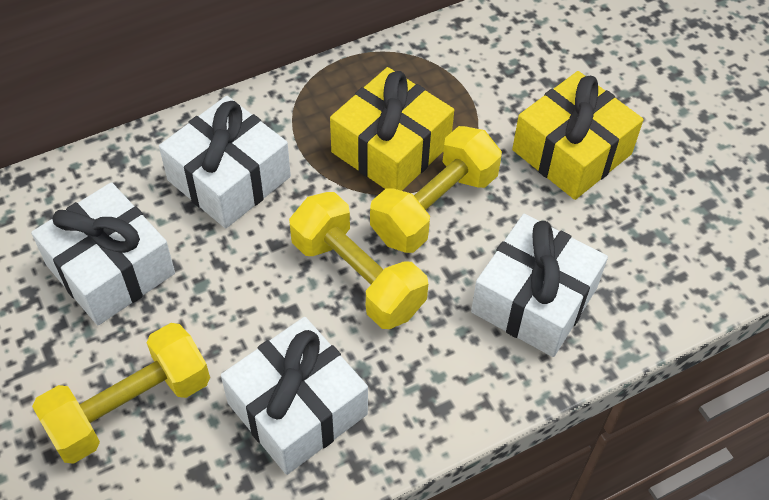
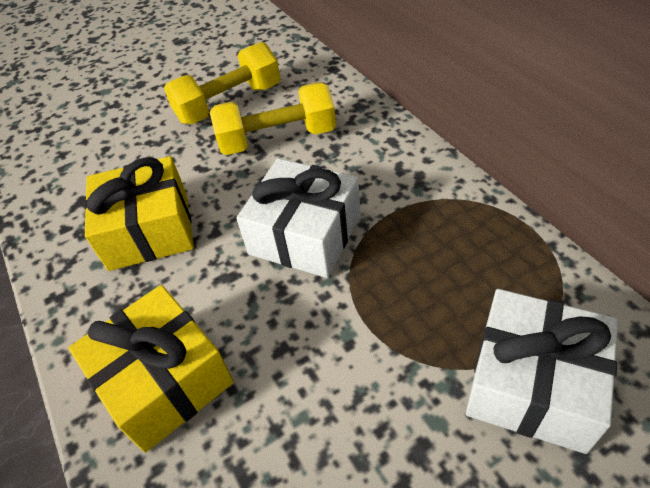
white gift: [31,182,175,325] [159,96,291,228] [221,317,368,475] [471,214,608,357] = 4 -> [236,158,361,278] [466,289,618,454] = 2
yellow dumbbell: [32,323,210,464] [289,192,428,329] [370,126,502,253] = 3 -> [164,42,281,124] [210,82,336,155] = 2

